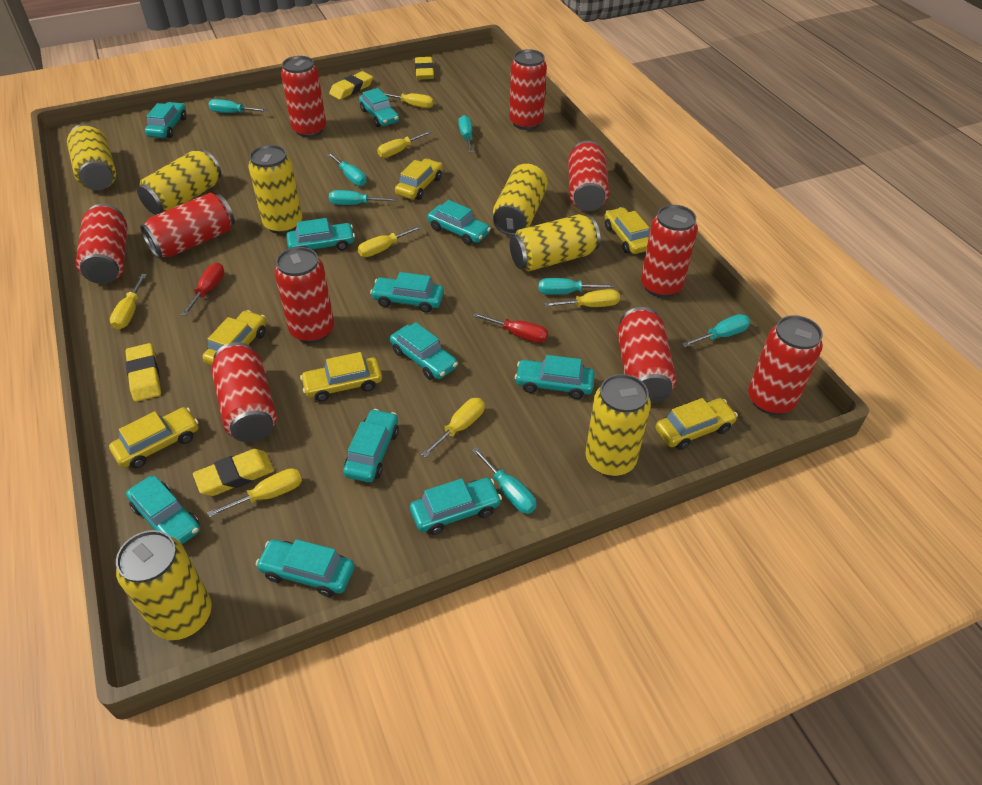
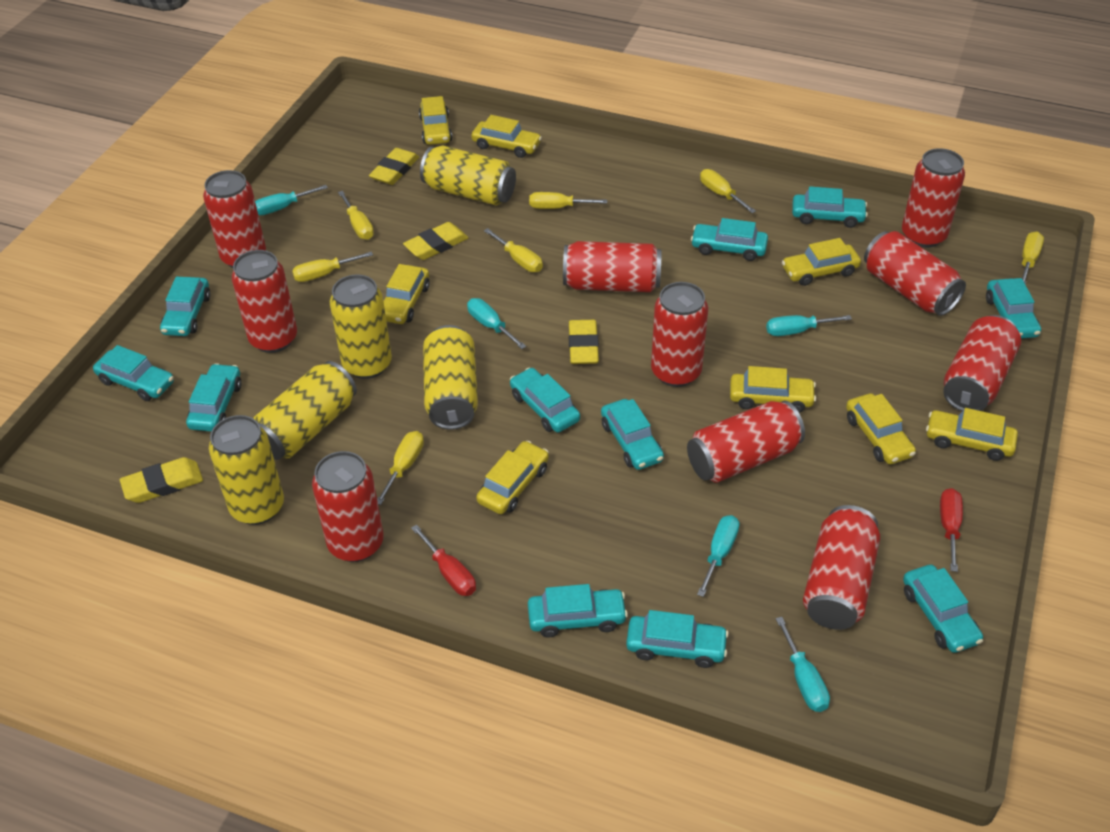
turquoise screwdriver: [209,99,267,113] [327,152,367,186] [329,190,397,205] [459,115,473,152] [472,447,536,514] [539,278,614,295] [682,314,750,347] = 7 -> [255,185,328,215] [467,298,526,349] [697,515,739,597] [766,315,852,336] [775,617,830,712] = 5
yellow can: [67,124,116,190] [116,530,212,640] [137,149,221,215] [248,145,302,234] [493,164,548,236] [510,214,600,271] [585,374,651,477] = 7 -> [209,415,284,525] [253,361,357,460] [330,275,392,379] [420,145,516,205] [423,325,478,430] = 5
yellow car: [109,407,199,469] [202,310,266,366] [300,352,382,402] [395,159,443,200] [605,207,649,254] [655,398,738,450] = 6 -> [383,264,430,324] [419,96,452,145] [471,115,542,158] [476,441,549,514] [730,366,816,413] [782,238,861,286] [846,393,916,464] [926,408,1018,461] = 8

